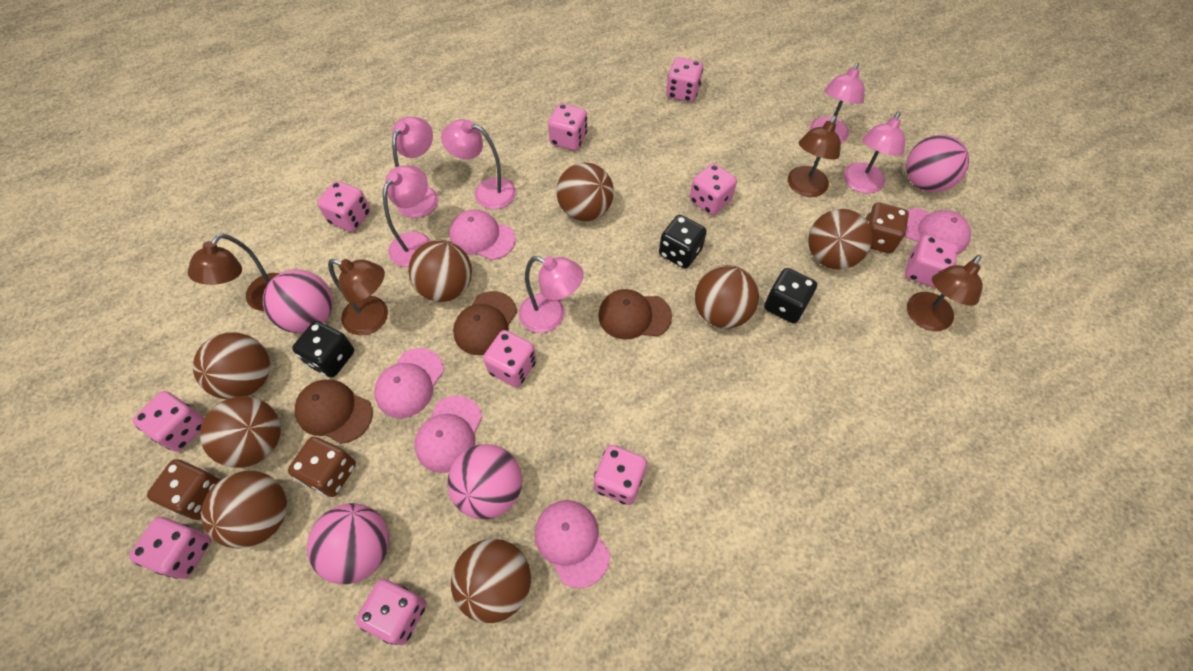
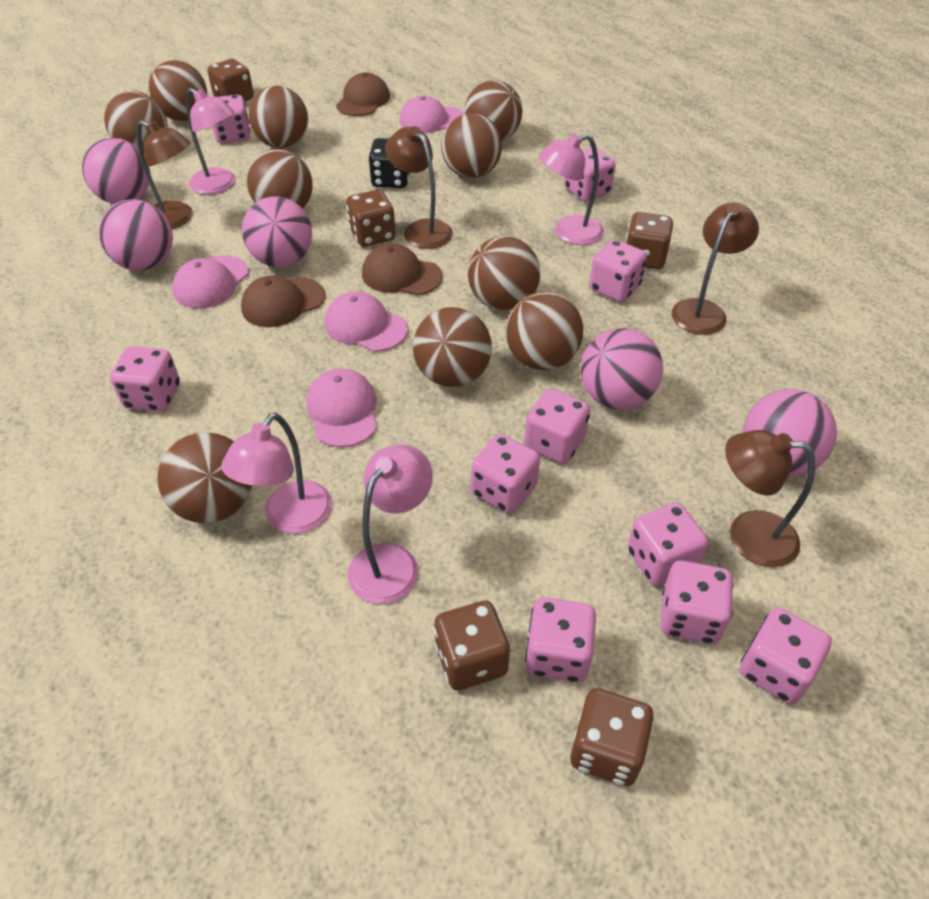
black dice: [292,321,354,378] [659,215,707,268] [764,268,817,323] = 3 -> [368,138,410,188] = 1
brown ball: [193,332,270,399] [200,396,281,468] [201,471,287,549] [408,240,472,302] [451,539,531,623] [556,162,614,221] [695,265,759,329] [808,209,872,270] = 8 -> [104,91,168,151] [148,60,207,121] [157,432,252,523] [247,149,313,209] [249,86,308,149] [413,307,492,387] [441,113,502,178] [465,80,522,141] [468,236,540,310] [505,292,583,370] = 10
brown dice: [147,459,221,520] [288,437,356,497] [865,202,909,253] = 3 -> [207,59,254,101] [346,190,396,247] [434,601,510,690] [570,688,654,786] [626,212,673,269] = 5
pink ball: [263,270,333,333] [307,503,389,584] [447,444,522,520] [906,134,969,192] = 4 -> [82,138,151,204] [99,199,173,271] [242,196,312,267] [581,328,663,410] [743,389,837,476] = 5
pink cap: [374,348,444,418] [414,396,482,473] [449,210,516,260] [535,500,610,588] [905,208,971,254] = 5 -> [172,255,249,309] [306,368,377,447] [325,291,408,352] [399,95,464,133] = 4
pink lamp: [383,165,431,267] [392,117,438,218] [441,119,516,209] [519,256,584,333] [810,62,865,143] [844,112,905,194] = 6 -> [186,88,235,194] [221,413,332,534] [348,444,433,604] [539,134,604,245] = 4

